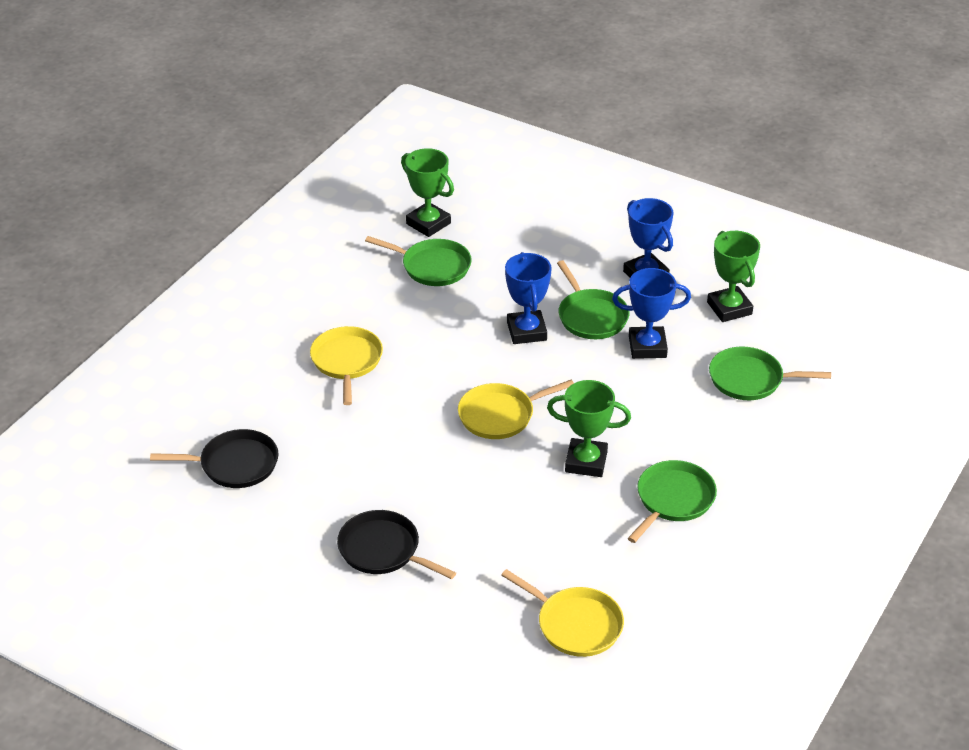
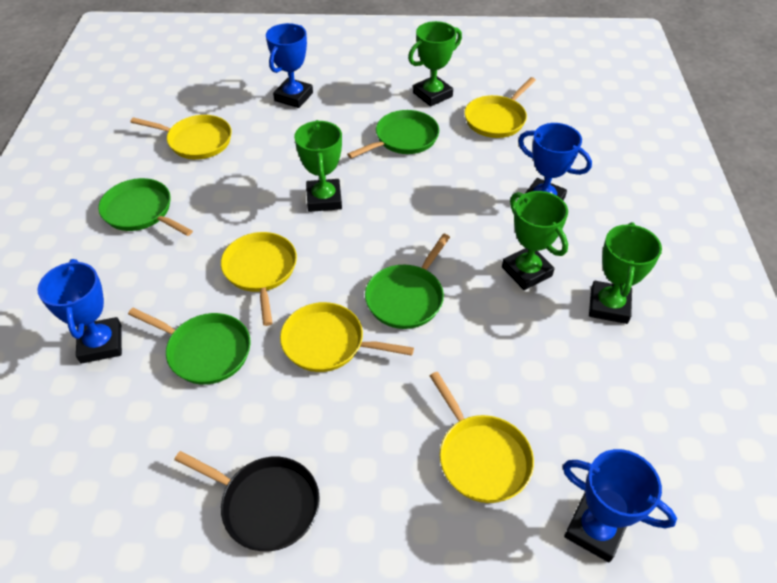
black pan: [150,429,279,488] [337,510,456,579] = 2 -> [174,451,320,551] = 1
blue trophy: [505,252,552,344] [612,268,691,359] [623,198,673,278] = 3 -> [38,259,122,364] [266,23,313,108] [518,123,592,200] [562,449,677,562] = 4
green trophy: [401,148,454,237] [547,380,631,477] [707,231,760,322] = 3 -> [294,120,342,212] [408,21,462,107] [502,191,568,290] [589,222,662,324] = 4
yellow pan: [310,326,383,405] [458,380,574,439] [501,569,624,657] = 3 -> [131,115,232,159] [221,232,297,326] [280,302,414,372] [430,372,534,503] [464,77,536,138] = 5

